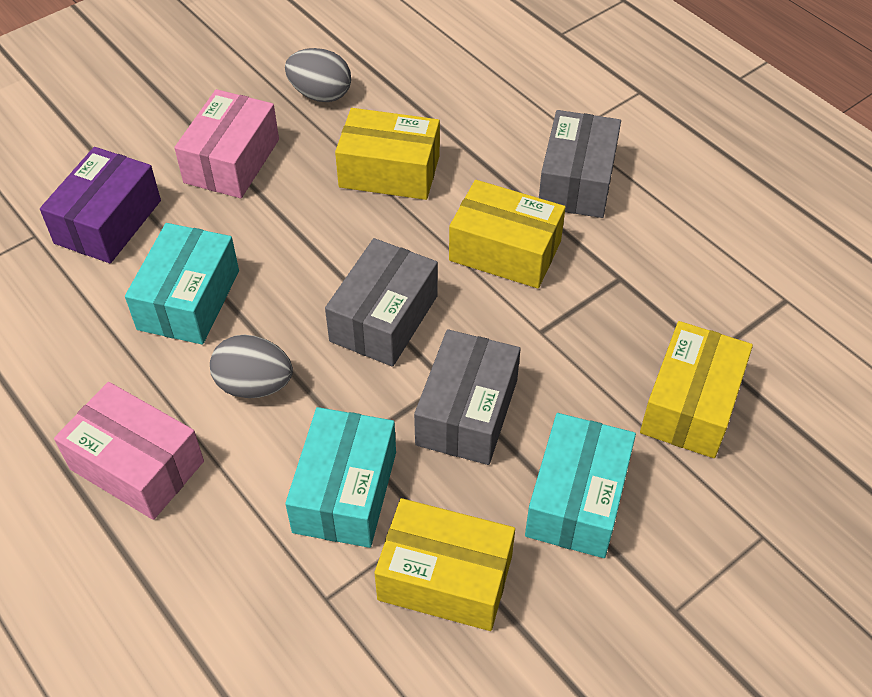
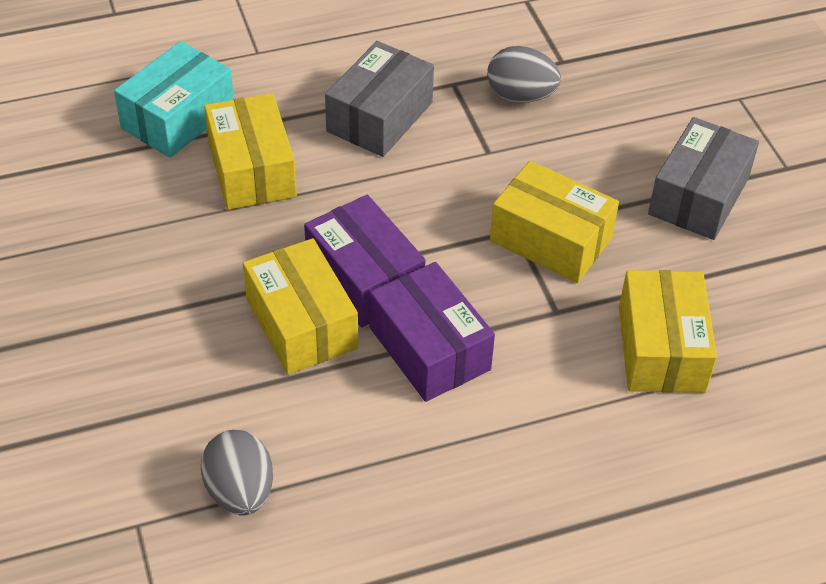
grey box: [325,238,438,367] [414,329,520,465] [539,110,621,218] = 3 -> [325,41,434,157] [648,117,759,240] = 2
pink box: [54,382,204,520] [174,89,279,198] = 2 -> none = 0
purple box: [40,147,161,263] = 1 -> [304,195,425,327] [370,262,495,402] = 2
turquoise box: [125,223,239,345] [285,407,396,548] [525,413,636,558] = 3 -> [114,41,234,158] = 1

